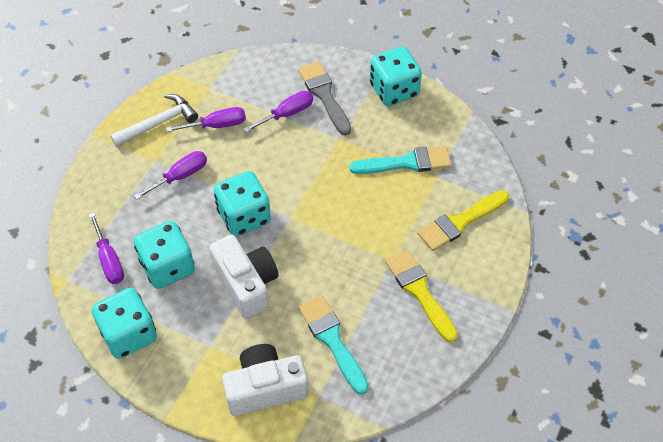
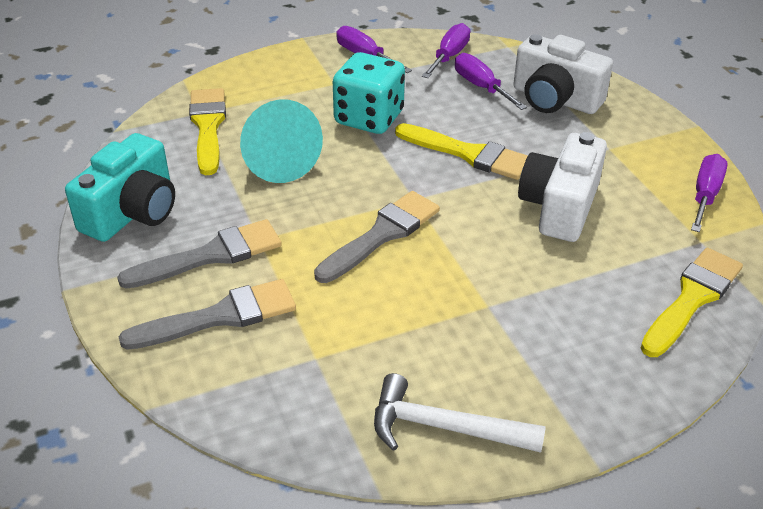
grey brush: [298,61,351,135] = 1 -> [117,219,282,289] [119,279,296,350] [314,191,440,283] = 3
turquoise brush: [298,295,369,395] [349,146,451,174] = 2 -> none = 0
turquoise camera: none = 0 -> [65,133,175,242] = 1
turquoise cone: none = 0 -> [240,99,323,183] = 1
turquoise dice: [92,287,157,359] [134,221,195,289] [214,171,271,237] [370,46,422,106] = 4 -> [333,52,405,134] = 1
yellow brush: [385,249,458,342] [417,190,509,251] = 2 -> [189,88,226,175] [395,123,528,180] [641,248,743,357] = 3

